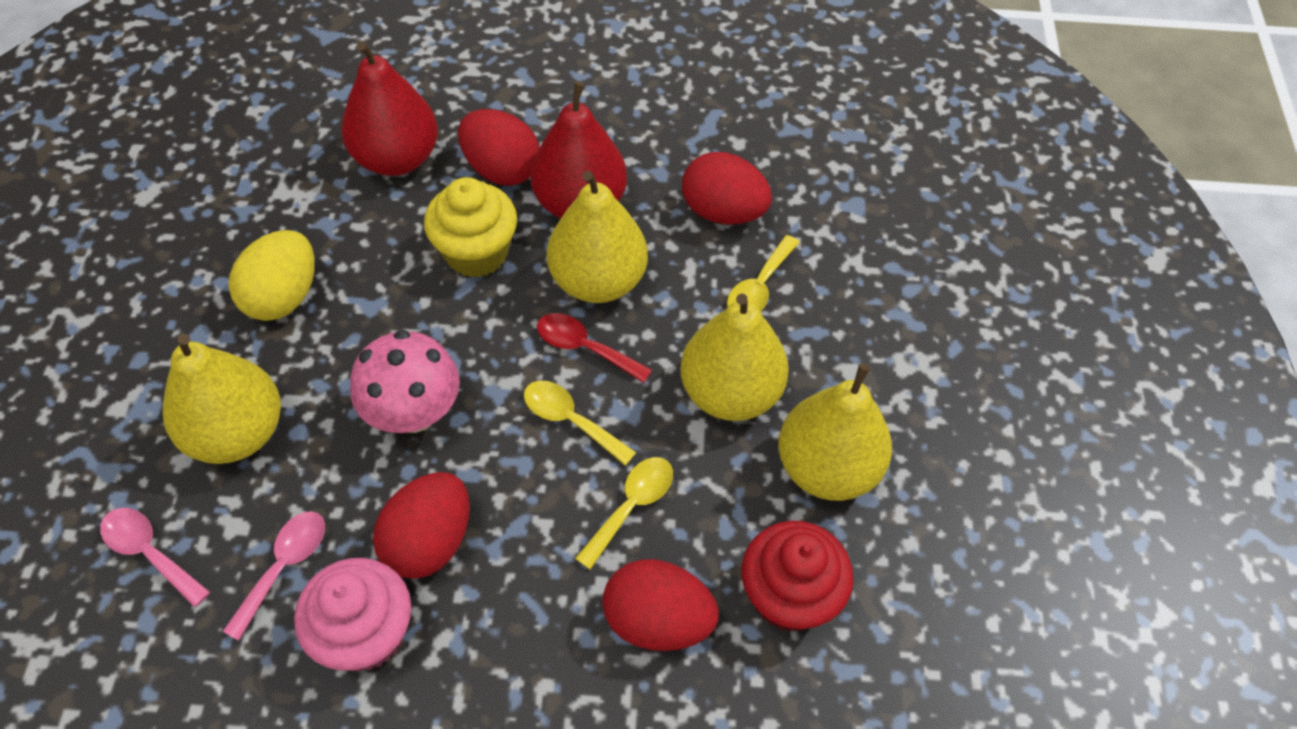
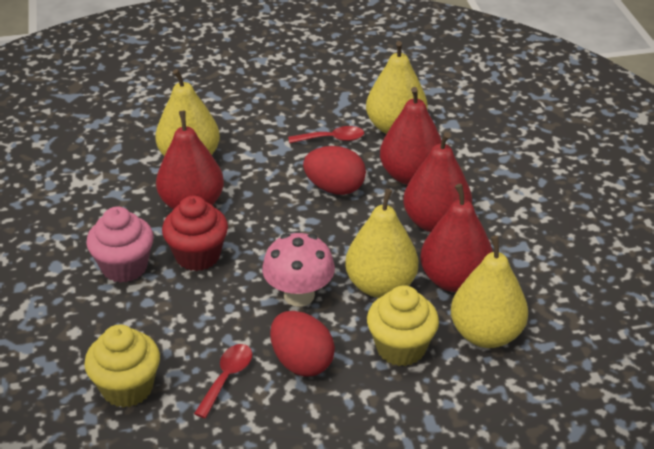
pink spoon: [100,508,210,607] [223,511,325,641] = 2 -> none = 0
red egg: [373,472,470,579] [458,109,540,186] [602,559,719,651] [682,152,772,225] = 4 -> [270,311,335,377] [303,146,366,195] = 2
red pear: [341,41,438,176] [531,81,627,219] = 2 -> [156,111,224,209] [380,87,442,185] [403,132,472,232] [420,184,493,292] = 4
red spoon: [537,313,652,383] = 1 -> [194,344,252,418] [288,126,364,143] = 2
yellow cupcake: [424,177,517,278] = 1 -> [84,325,160,408] [367,285,439,366] = 2
yellow egg: [228,230,315,321] = 1 -> none = 0
yellow spoon: [524,381,636,466] [575,457,673,570] [727,235,800,312] = 3 -> none = 0

